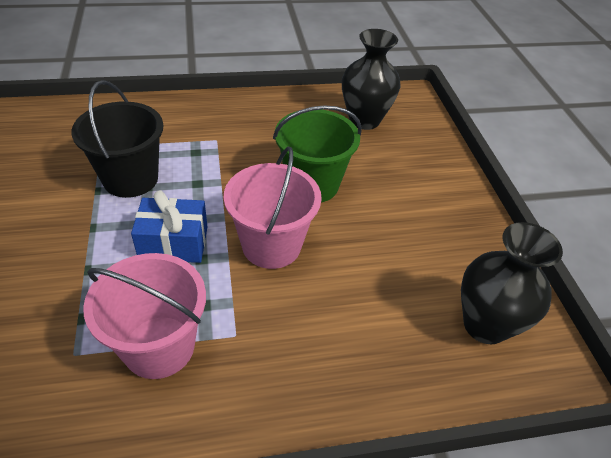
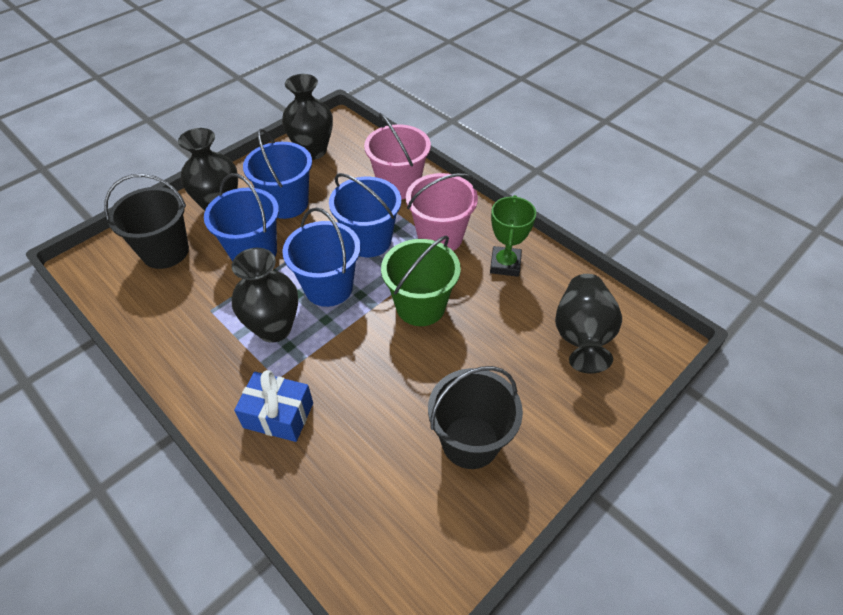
black bucket: [71,80,163,198] = 1 -> [104,174,189,269] [428,366,523,469] = 2
black vase: [342,29,400,130] [461,222,563,344] = 2 -> [178,128,238,211] [232,248,298,343] [282,74,333,160] [555,274,622,374] = 4
blue bucket: none = 0 -> [204,173,279,262] [243,129,312,219] [282,207,361,307] [329,173,401,257] = 4
green trophy: none = 0 -> [490,195,536,277] = 1

